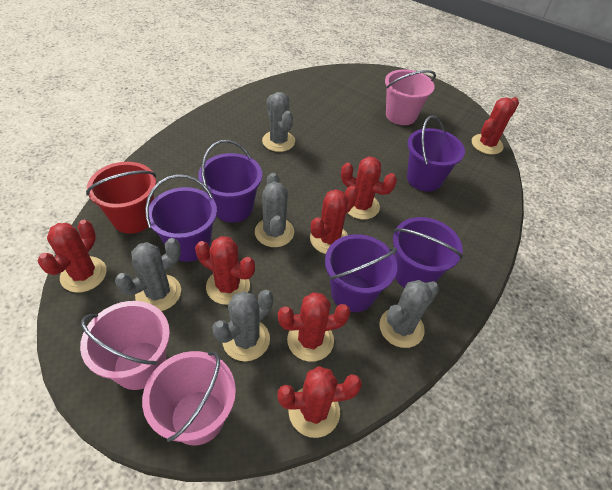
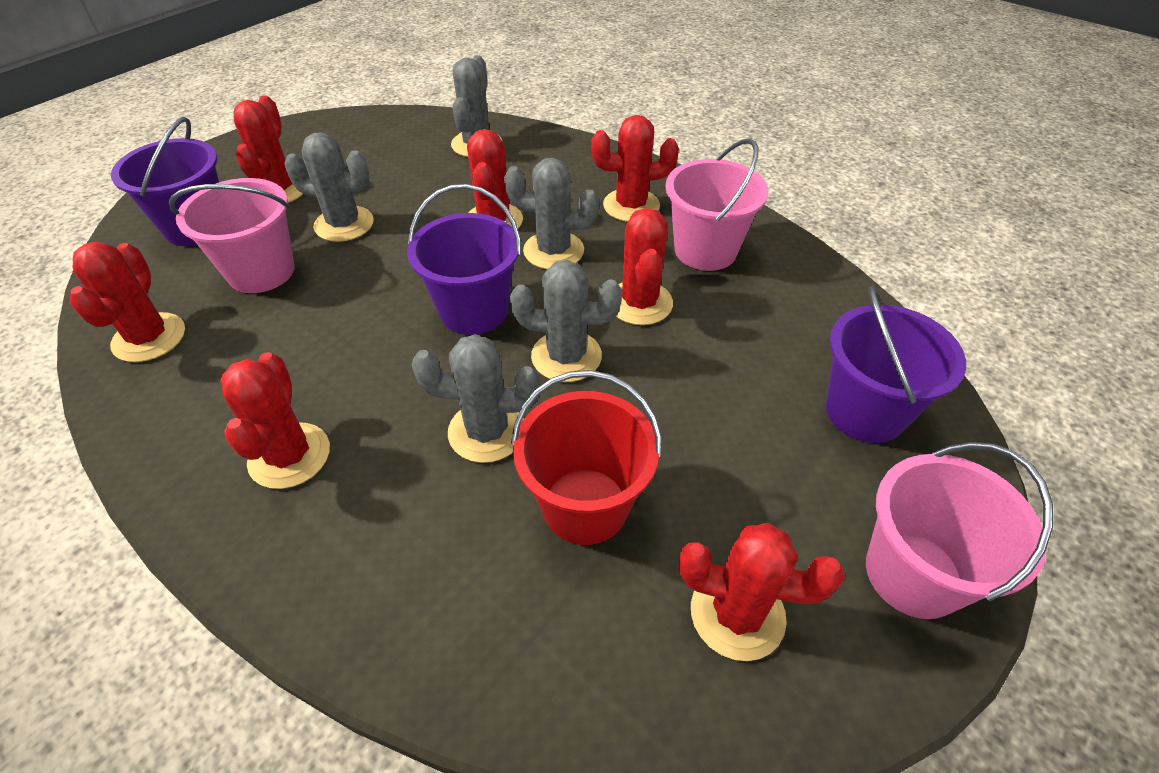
purple bucket: [145,175,217,262] [198,140,262,223] [325,234,397,312] [393,217,463,288] [407,115,465,192] = 5 -> [111,117,219,246] [407,184,522,335] [826,286,966,443] = 3

